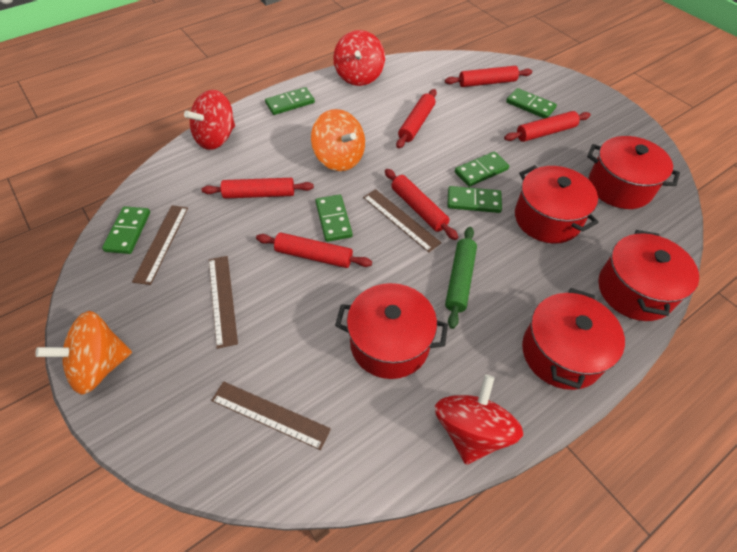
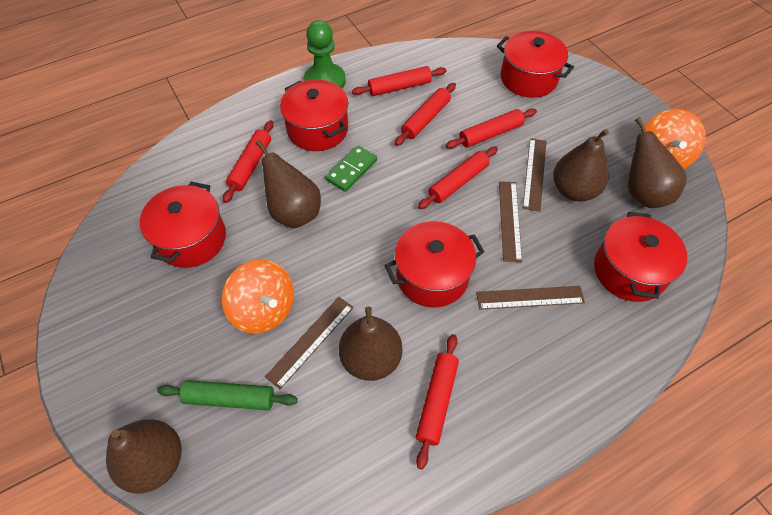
brown pear: none = 0 -> [106,419,182,494] [256,140,321,228] [339,306,403,381] [553,129,609,202] [628,117,687,208] = 5
green domino: [102,206,150,254] [265,87,315,115] [315,194,353,242] [448,186,502,213] [455,151,509,187] [506,88,557,119] = 6 -> [325,145,377,192] = 1
green pawn: none = 0 -> [304,20,346,89] = 1
red spinning top: [184,90,235,150] [333,30,385,86] [435,375,523,465] = 3 -> none = 0

